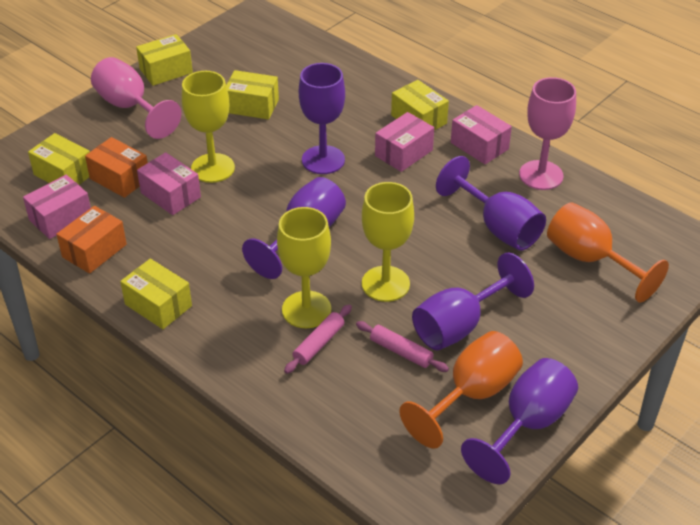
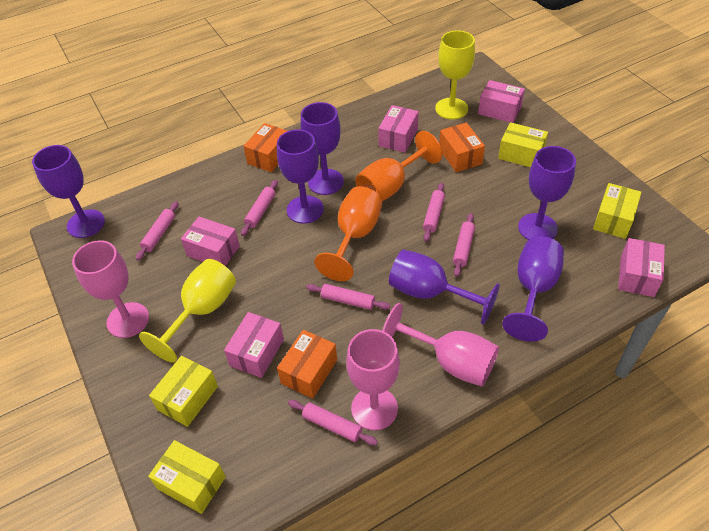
orange box: [56,206,127,274] [85,137,148,198] = 2 -> [244,123,287,172] [277,330,337,399] [439,122,485,172] = 3
pink box: [23,175,91,239] [137,152,201,215] [375,112,434,172] [451,105,512,164] = 4 -> [181,216,240,266] [224,312,284,378] [378,105,419,153] [478,80,525,123] [618,238,665,297] = 5
pink goblet: [91,57,182,139] [519,77,576,190] = 2 -> [72,240,149,338] [346,329,400,431] [382,303,499,386] = 3
pink rolling pin: [284,305,352,374] [356,321,449,372] = 2 -> [136,201,179,261] [241,180,278,236] [288,400,378,445] [306,284,390,310] [423,183,445,242] [453,213,475,277] = 6
purple goblet: [242,177,346,279] [299,63,345,174] [412,253,534,350] [436,156,546,251] [461,358,578,484] = 5 -> [32,145,105,238] [277,129,324,224] [300,102,344,195] [389,249,500,324] [502,236,564,342] [518,146,576,240] = 6
yellow box: [28,133,90,185] [120,259,192,329] [136,34,193,86] [226,70,279,119] [391,80,449,131] = 5 -> [148,440,226,514] [149,356,218,427] [498,122,548,167] [593,183,642,239] = 4
yellow goblet: [182,71,235,183] [277,207,331,328] [362,182,414,302] = 3 -> [139,259,236,362] [435,30,475,120] = 2

